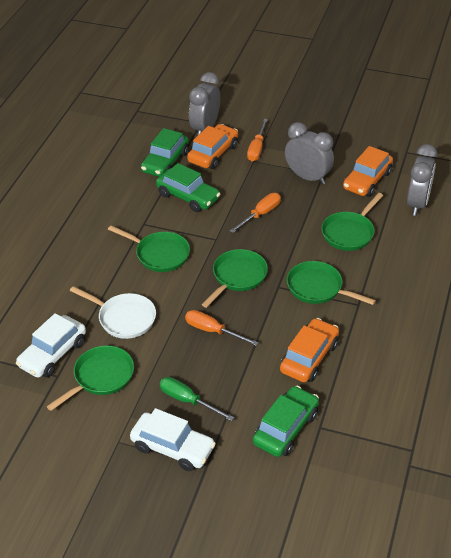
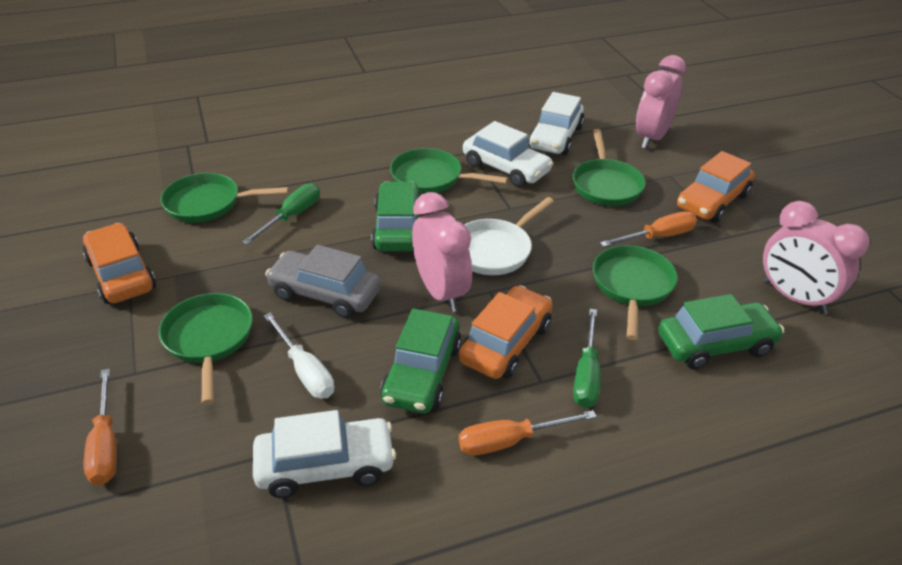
green screwdriver: [160,377,234,421] = 1 -> [242,183,320,245] [573,309,600,408] = 2
grey car: none = 0 -> [265,245,381,318] = 1
grey clock: [189,72,220,136] [285,122,334,185] [407,144,437,216] = 3 -> none = 0
pink clock: none = 0 -> [412,192,472,312] [636,55,686,149] [763,201,870,314] = 3
white car: [16,313,86,378] [130,408,216,471] = 2 -> [253,410,396,498] [463,121,554,187] [528,92,585,155] = 3
white screwdriver: none = 0 -> [264,313,334,399] = 1

